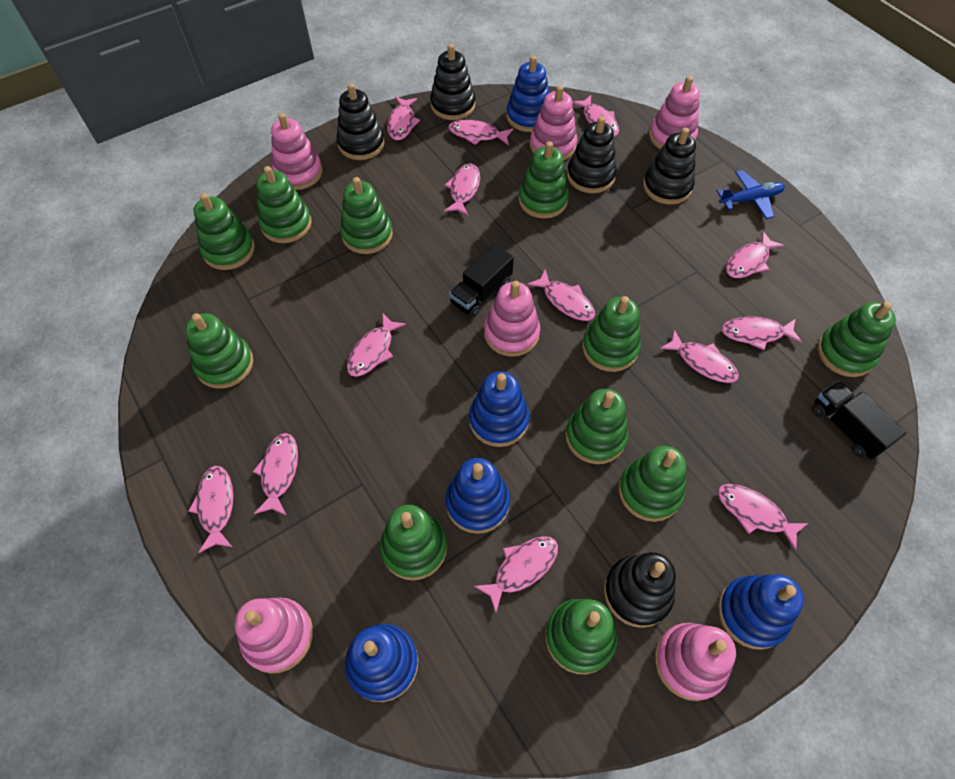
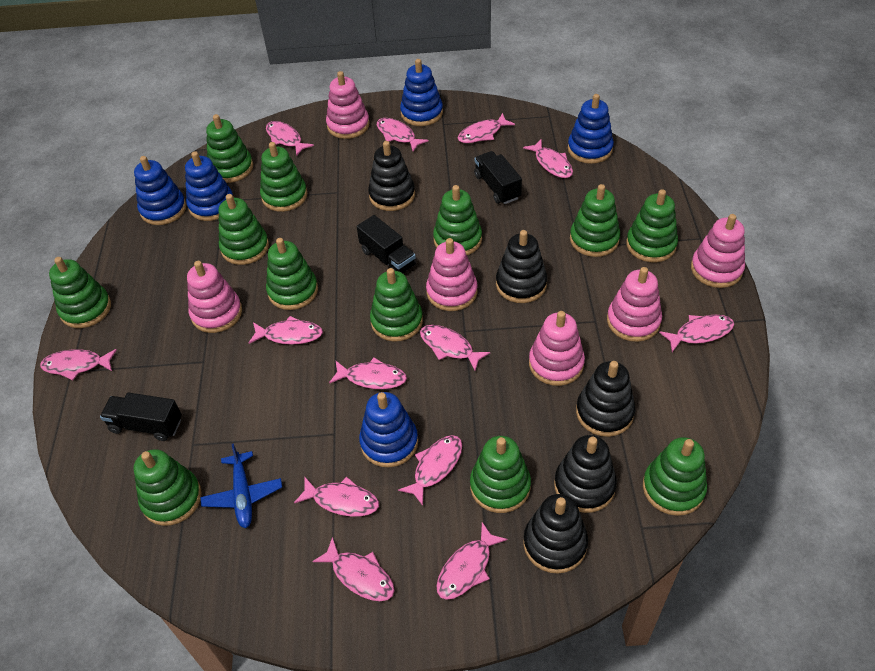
black truck: [449,244,514,317] [812,381,906,460] = 2 -> [100,392,182,441] [357,215,416,273] [474,151,522,204] = 3
green stacking toy: [185,313,253,389] [194,193,255,270] [257,166,312,243] [340,177,393,254] [380,505,447,580] [519,141,569,219] [545,598,618,674] [565,389,628,464] [582,296,641,372] [619,446,686,522] [817,302,896,377] = 11 -> [49,257,111,328] [133,449,202,526] [206,114,253,183] [219,194,269,265] [260,142,307,212] [266,238,318,310] [370,268,423,342] [433,185,482,255] [470,436,531,513] [570,184,620,257] [626,189,678,262] [643,437,707,516] = 12

